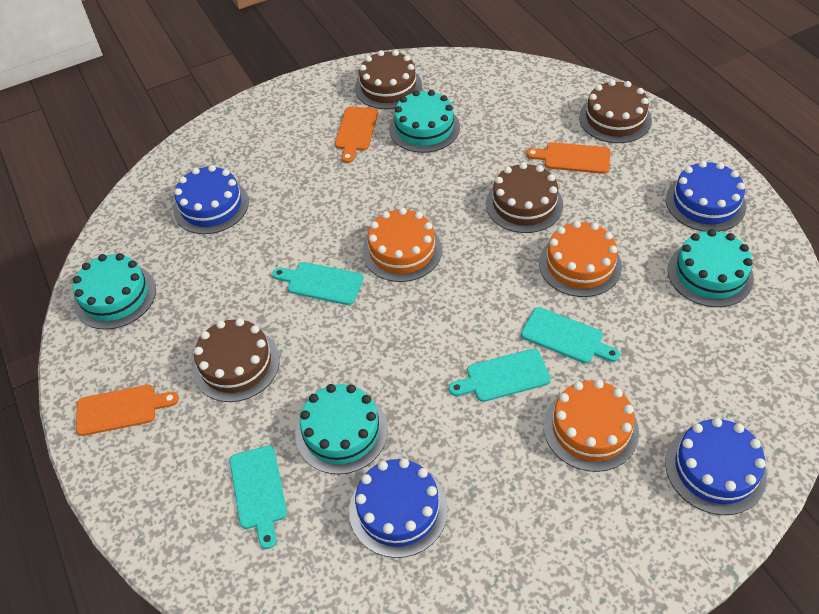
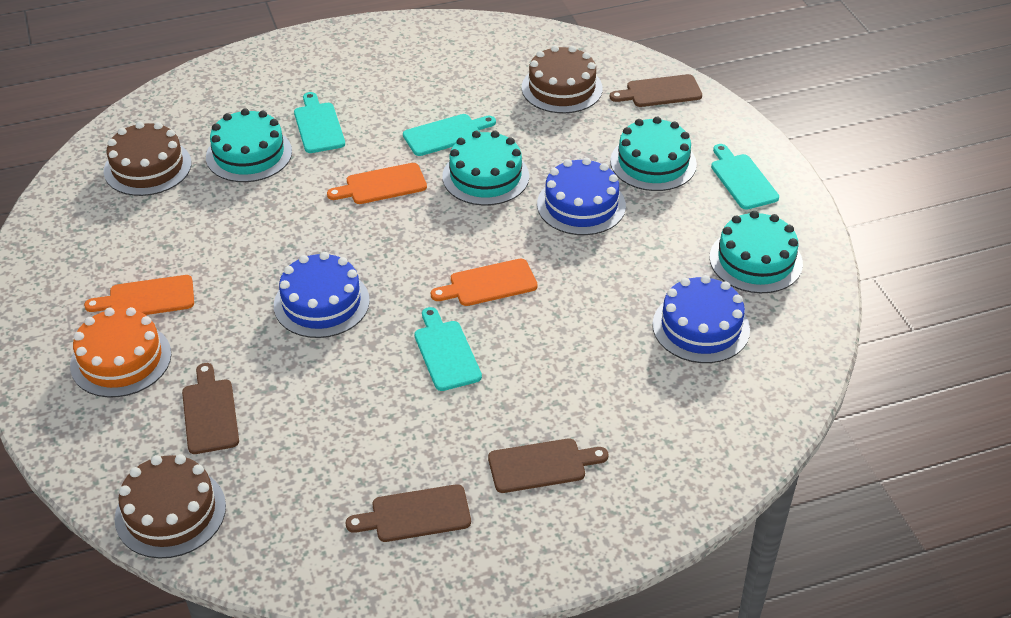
blue cake: [173,165,249,234] [349,459,448,558] [665,418,767,515] [666,161,746,232] = 4 -> [274,252,370,338] [537,157,626,235] [652,275,750,363] = 3
brown cake: [192,318,280,402] [355,50,422,109] [486,162,563,233] [579,80,652,143] = 4 -> [104,121,191,196] [115,454,226,558] [522,45,603,113] = 3
brown cutting board: none = 0 -> [182,363,239,454] [346,484,471,542] [488,439,608,493] [610,74,702,107] = 4
orange cake: [362,208,442,282] [539,221,622,297] [544,380,639,472] = 3 -> [70,307,171,397] = 1

